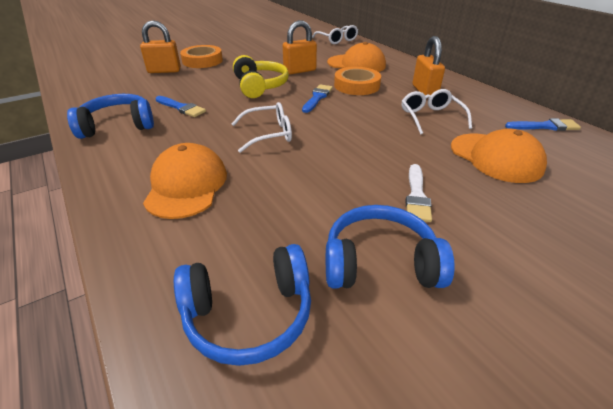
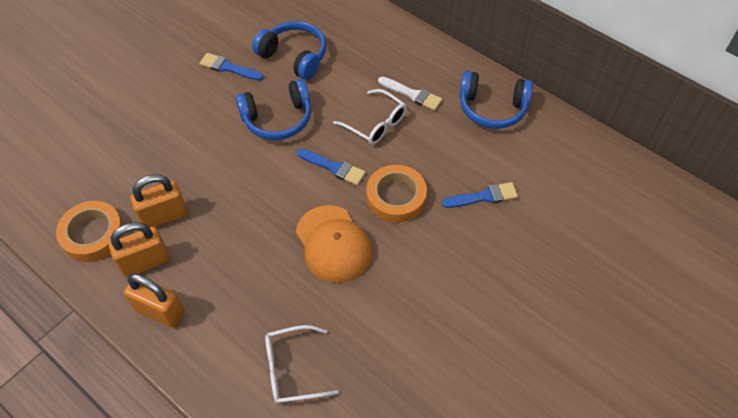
orange cap: [143,143,227,219] [327,42,386,72] [451,129,547,183] = 3 -> [296,205,372,283] = 1
white glasses: [232,102,292,153] [312,25,358,44] [402,89,472,135] = 3 -> [265,325,339,404] [333,89,407,145] = 2
yellow headphones: [233,55,289,98] = 1 -> none = 0

